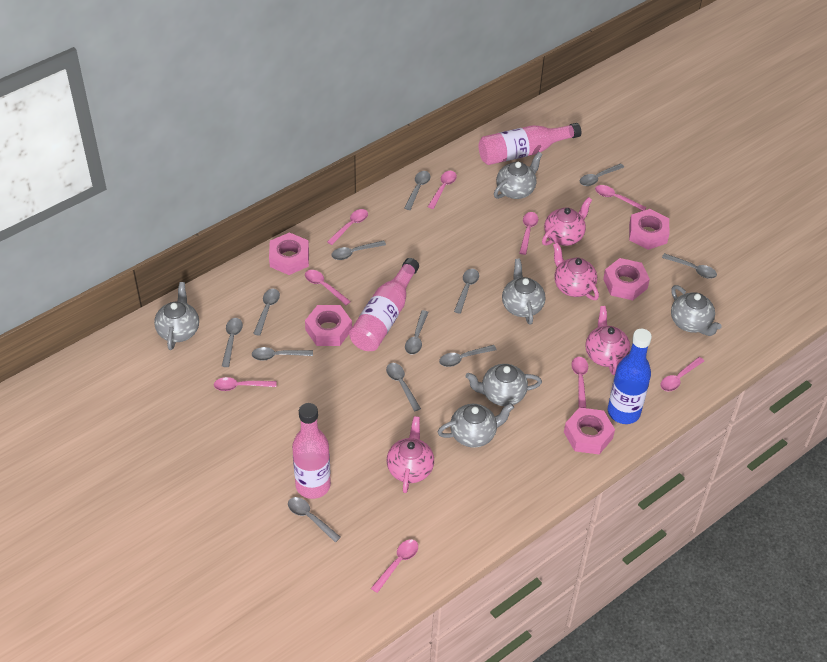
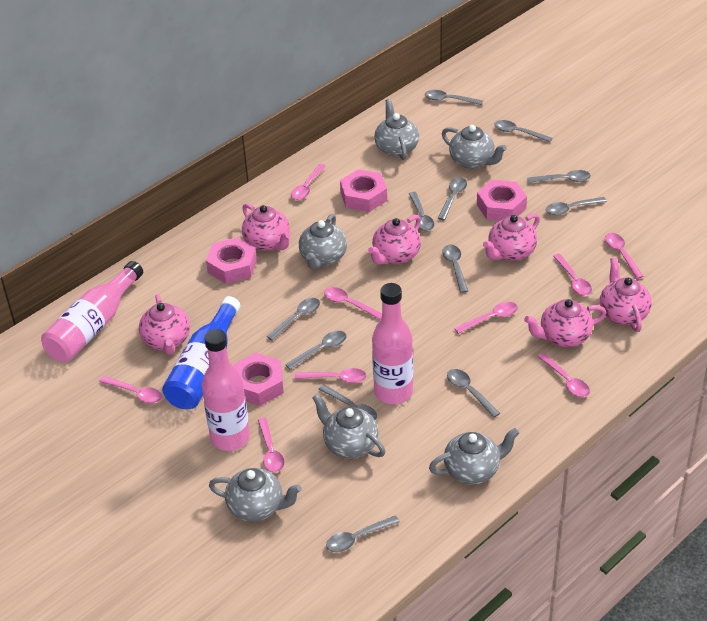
pink nut: [269,232,309,275] [305,305,352,346] [564,407,615,454] [603,258,650,300] [629,209,670,250] = 5 -> [206,237,257,284] [233,353,284,406] [340,169,387,212] [477,180,527,221] = 4
pink teapot: [387,416,434,493] [542,197,592,246] [553,242,599,300] [586,306,630,375] = 4 -> [139,294,190,355] [242,203,291,251] [368,215,421,265] [483,213,540,261] [524,299,606,347] [600,258,652,332] = 6

